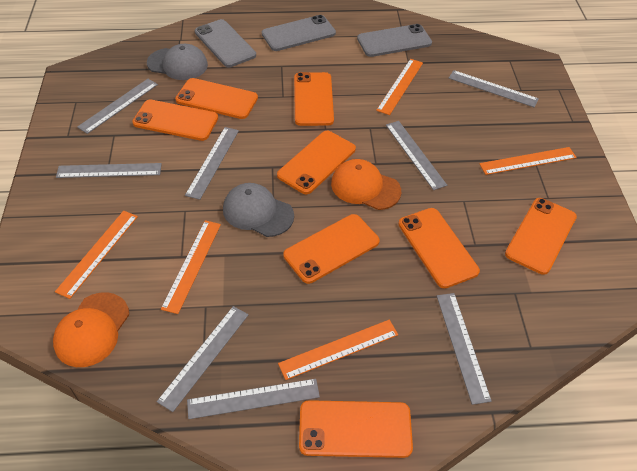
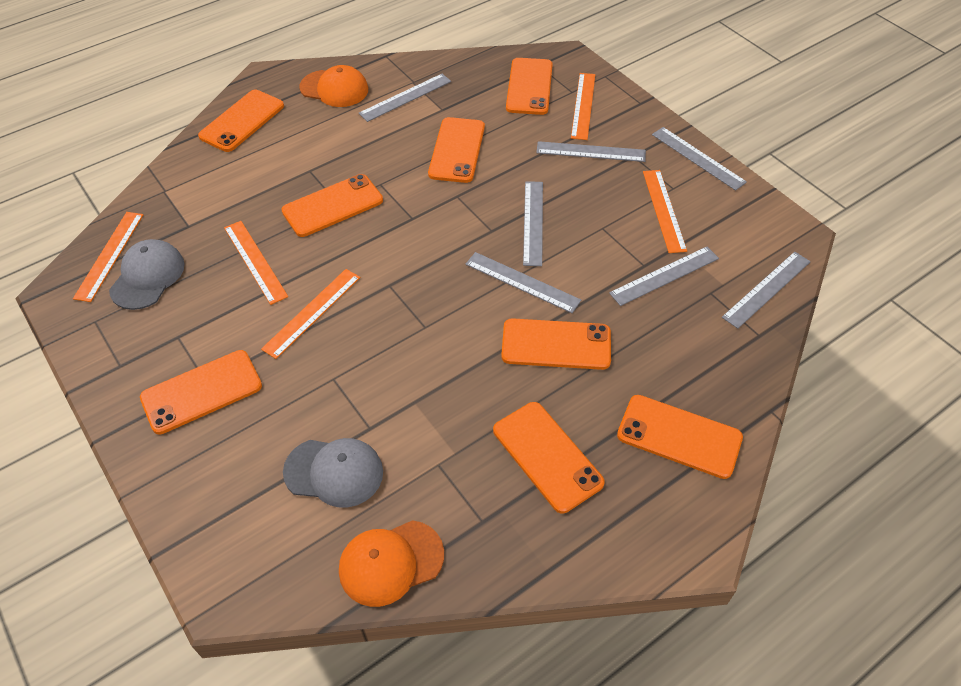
grey phone: [195,19,256,67] [262,15,336,51] [357,24,432,57] = 3 -> none = 0
grey ruler: [56,163,162,178] [77,79,158,134] [157,306,249,412] [185,127,239,200] [187,379,320,419] [386,121,447,190] [437,293,492,405] [449,70,539,107] = 8 -> [359,74,451,122] [465,252,581,313] [523,181,543,266] [536,141,646,162] [609,247,719,306] [652,127,747,191] [722,252,811,329] = 7

